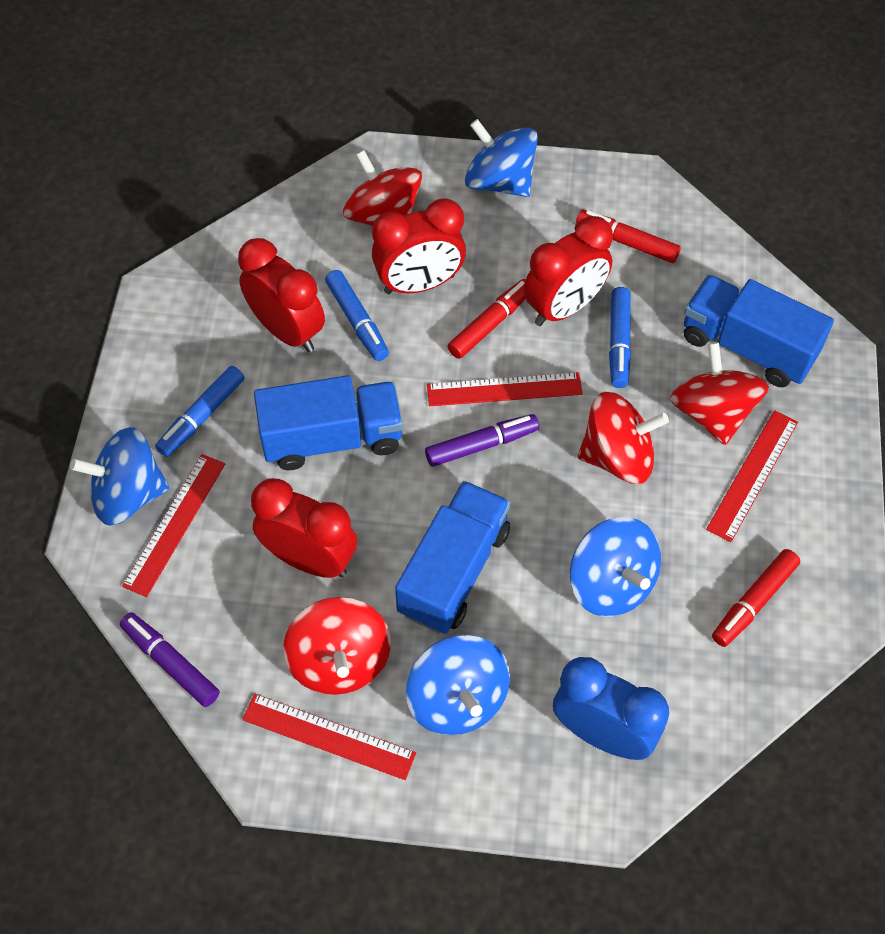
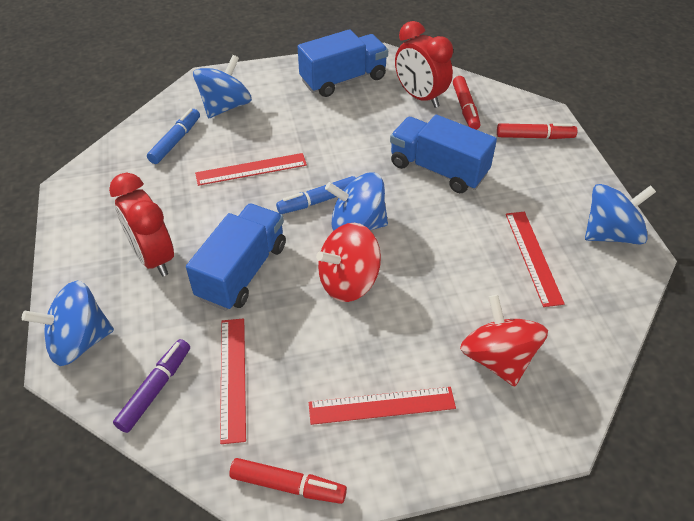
blue clock: [553,657,669,760] = 1 -> none = 0
blue marker: [155,366,244,457] [325,270,389,361] [609,287,631,388] = 3 -> [147,109,200,164] [276,176,356,214] = 2
purple marker: [120,612,220,707] [425,414,539,467] = 2 -> [113,339,190,433] = 1
red clock: [238,238,325,353] [251,478,357,578] [372,198,466,294] [524,216,613,326] = 4 -> [109,173,174,277] [395,21,453,108] = 2
red spinning top: [283,597,391,695] [343,150,422,226] [578,392,669,484] [670,342,769,445] = 4 -> [316,223,381,302] [460,295,548,387] = 2

